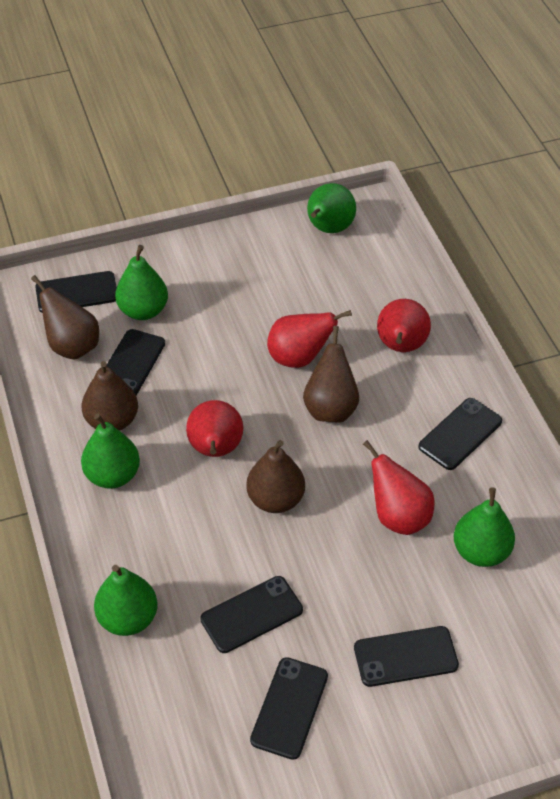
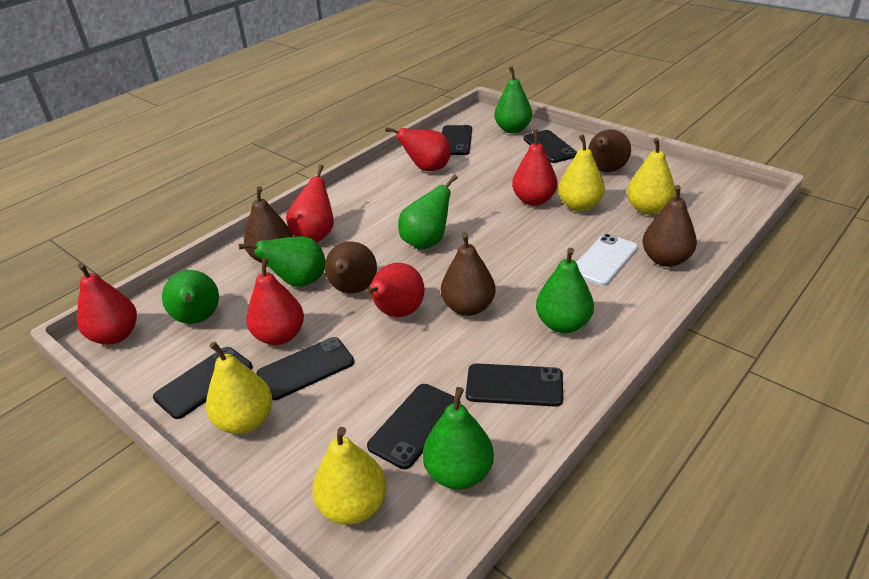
brown pear: [31,275,99,360] [82,361,138,431] [246,440,305,513] [303,326,359,423] = 4 -> [244,186,293,263] [325,242,377,293] [441,233,496,316] [588,129,631,172] [643,185,697,267] = 5
green pear: [81,413,140,489] [94,565,157,636] [115,245,168,320] [307,183,356,233] [454,487,515,567] = 5 -> [162,270,219,324] [239,236,326,287] [398,174,458,250] [423,387,494,489] [494,66,532,133] [536,248,594,333] = 6
red pear: [186,400,243,457] [267,310,352,368] [363,440,435,535] [377,299,431,352] = 4 -> [77,263,137,345] [246,257,304,345] [286,164,334,242] [365,263,425,317] [385,127,451,171] [512,129,557,206] = 6
white phone: none = 0 -> [576,234,638,286] = 1
yellow pear: none = 0 -> [206,342,272,434] [312,427,387,525] [558,135,605,212] [627,138,676,215] = 4

